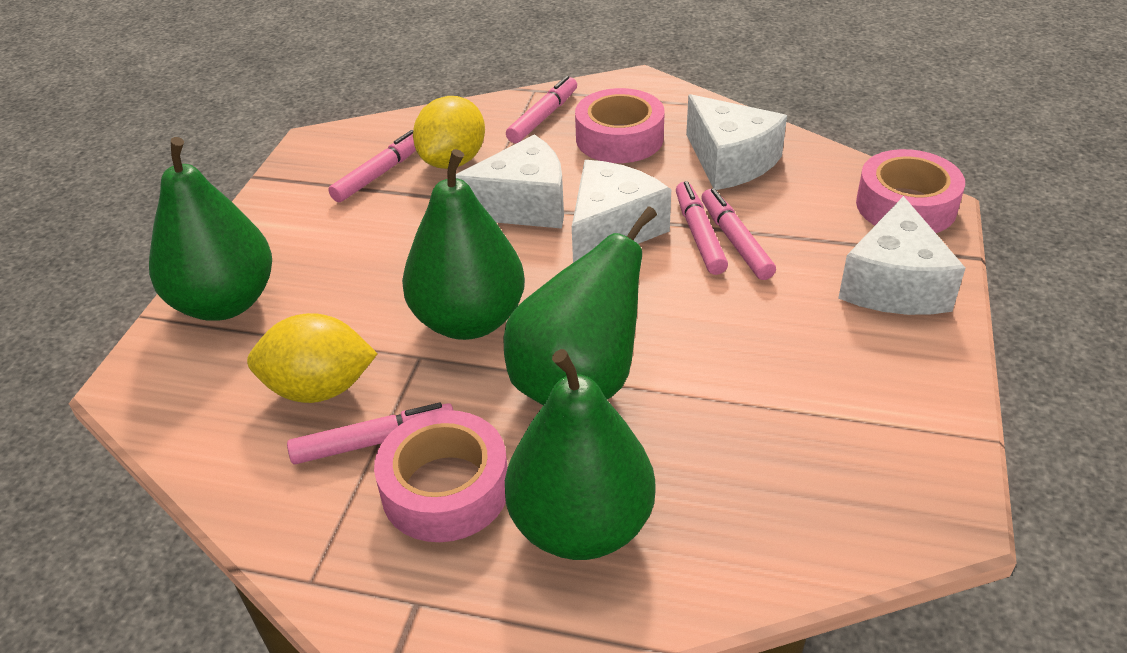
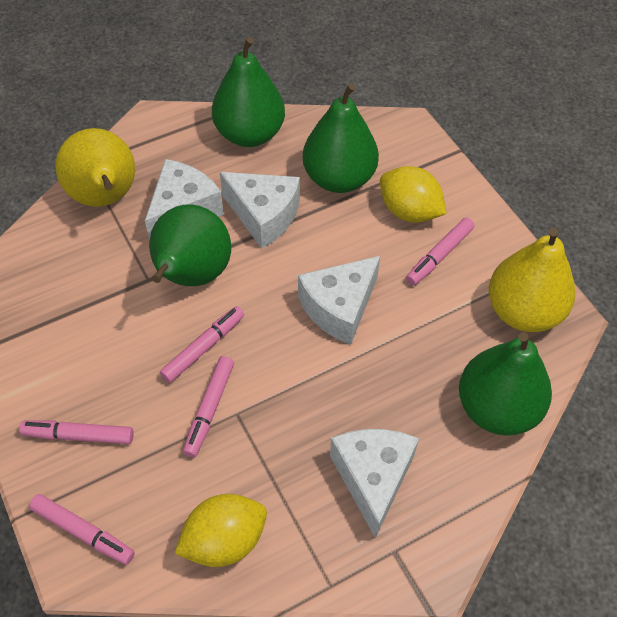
pink tape: [374,410,508,542] [575,88,665,163] [856,149,965,233] = 3 -> none = 0
yellow pear: none = 0 -> [55,128,135,207] [489,228,575,332] = 2

